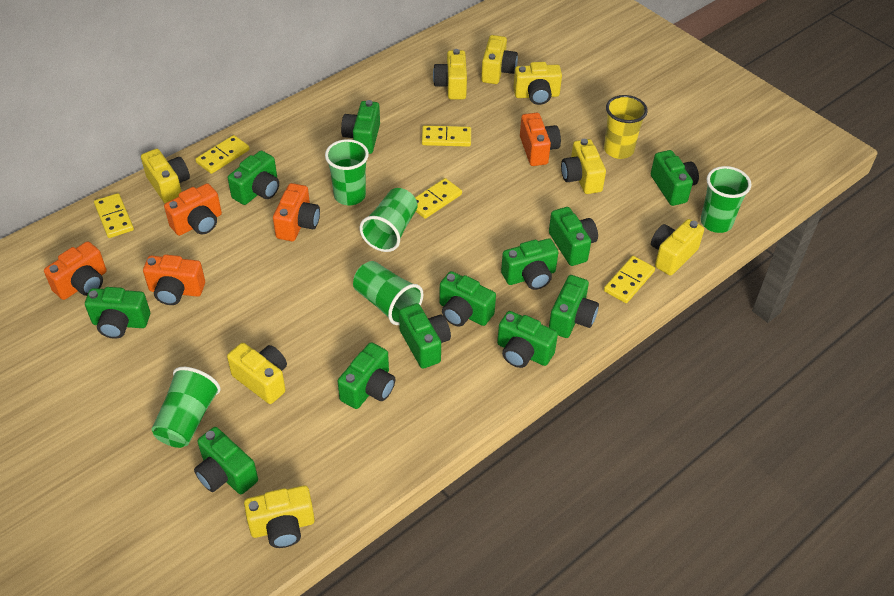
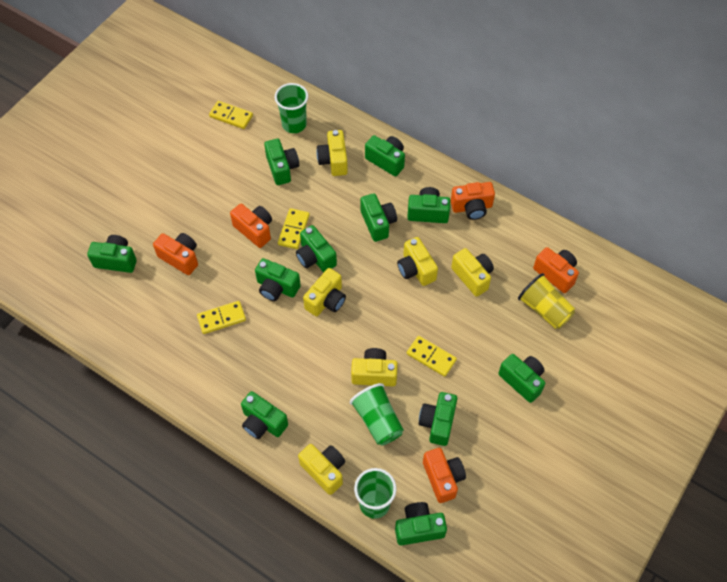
green camera: [85,287,150,339] [194,427,258,494] [228,151,279,205] [338,342,395,409] [341,100,380,154] [399,303,451,369] [439,271,496,327] [497,311,558,368] [501,238,558,290] [549,207,598,266] [549,275,599,338] [651,150,699,206] = 12 -> [87,235,137,273] [241,391,288,439] [255,258,301,301] [264,139,299,185] [296,225,337,272] [361,193,397,242] [365,135,405,176] [395,502,447,546] [407,187,450,223] [419,392,457,446] [498,354,545,403] = 11
green cup: [152,367,221,448] [325,139,369,205] [353,261,423,325] [360,188,418,252] [701,166,751,233] = 5 -> [275,83,308,133] [350,383,404,446] [354,468,397,519] = 3
yellow camera: [141,149,190,203] [227,343,287,404] [244,485,315,548] [433,49,467,99] [481,35,518,84] [513,62,562,105] [561,139,606,194] [651,219,704,276] = 8 -> [298,444,345,495] [303,268,346,316] [316,130,348,176] [351,348,398,386] [397,237,438,286] [451,248,494,297] = 6
yellow domino: [94,193,134,238] [195,135,250,174] [415,178,462,219] [422,125,471,147] [604,256,655,303] = 5 -> [197,301,246,334] [209,101,253,129] [278,208,310,249] [407,336,457,377] = 4

